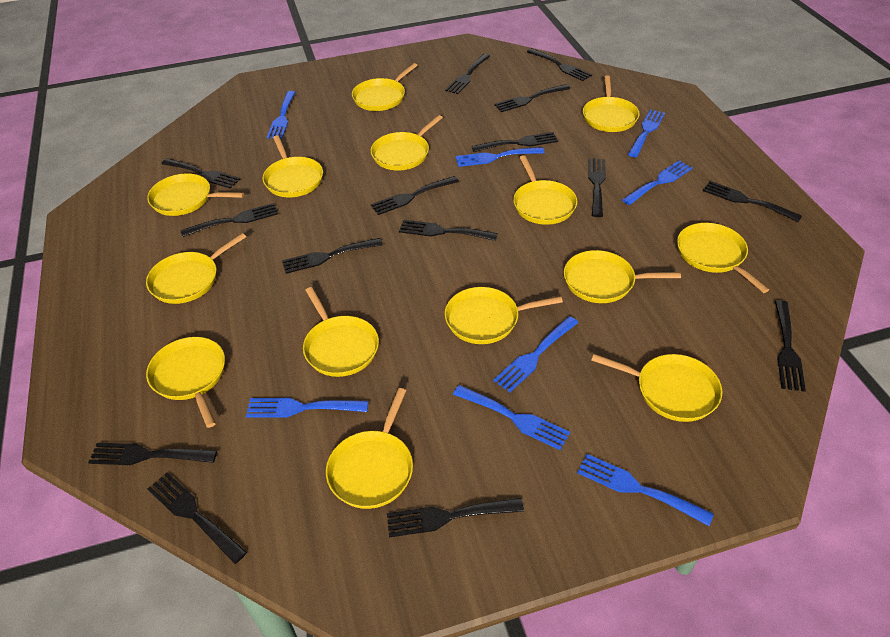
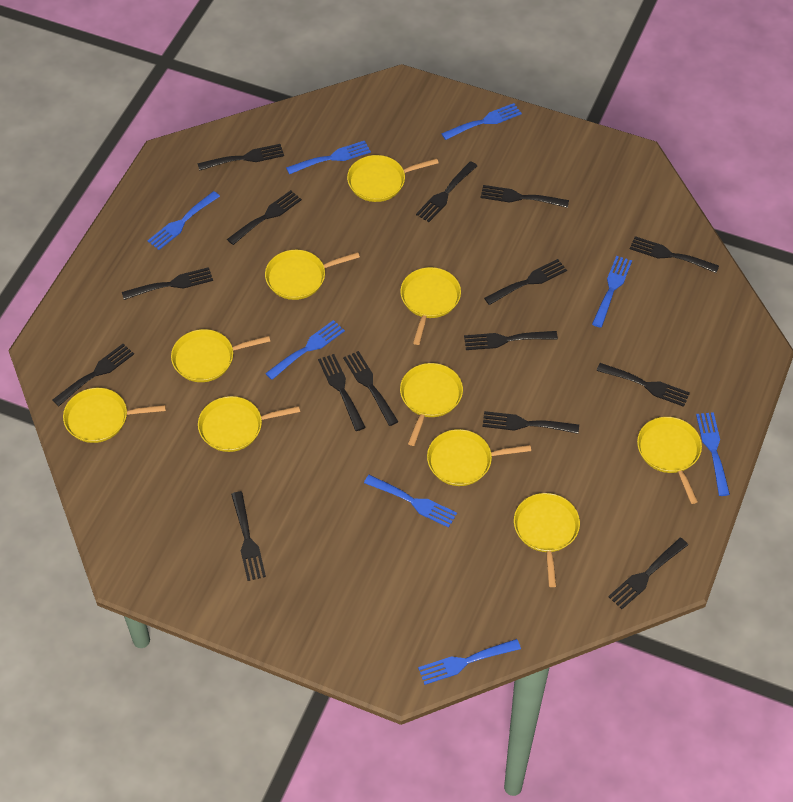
yellow pan: [146,233,246,304] [146,337,225,428] [147,173,244,216] [263,135,323,197] [303,287,379,377] [326,388,413,509] [352,63,418,111] [371,115,443,170] [445,287,563,344] [513,155,577,225] [564,250,681,303] [583,75,639,132] [591,354,722,422] [677,223,769,293] = 14 -> [63,388,166,443] [171,329,270,382] [198,396,300,452] [265,250,360,300] [347,155,439,202] [400,267,461,345] [400,363,463,446] [427,429,531,486] [514,493,580,587] [637,417,702,504] = 10

